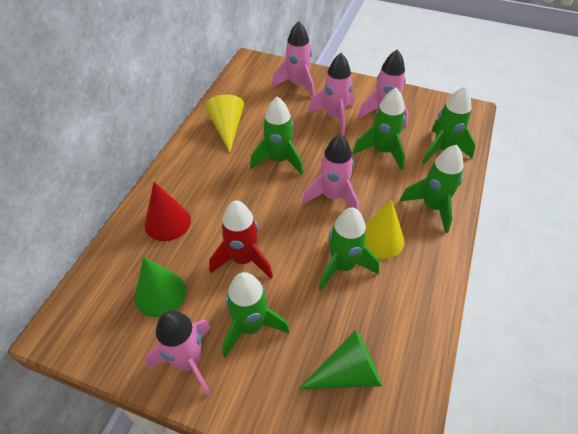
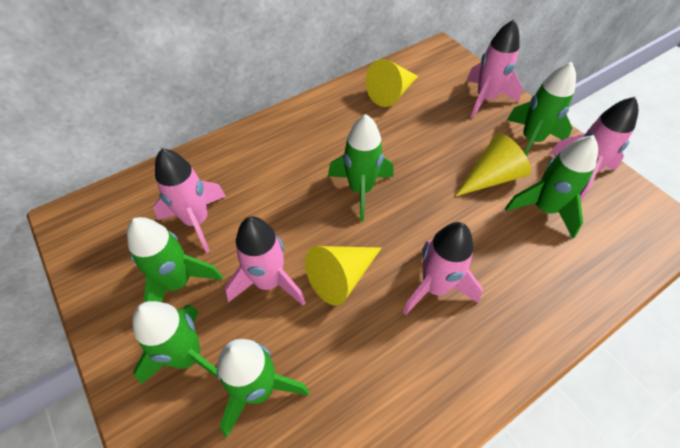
green cone: [134,257,186,317] [299,330,382,389] = 2 -> none = 0
red cone: [145,182,191,241] = 1 -> none = 0
red rocket: [209,200,273,279] = 1 -> none = 0
yellow cone: [205,95,244,152] [365,199,404,259] = 2 -> [305,246,381,306] [366,59,418,107] [456,133,531,196] = 3

